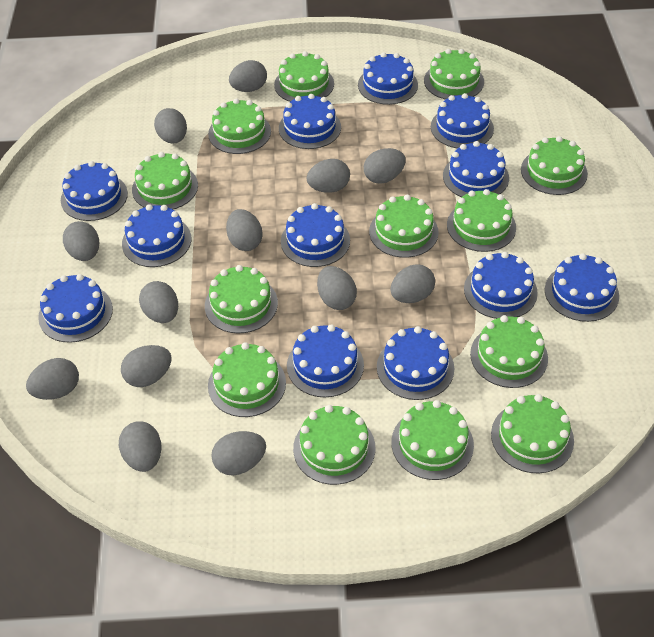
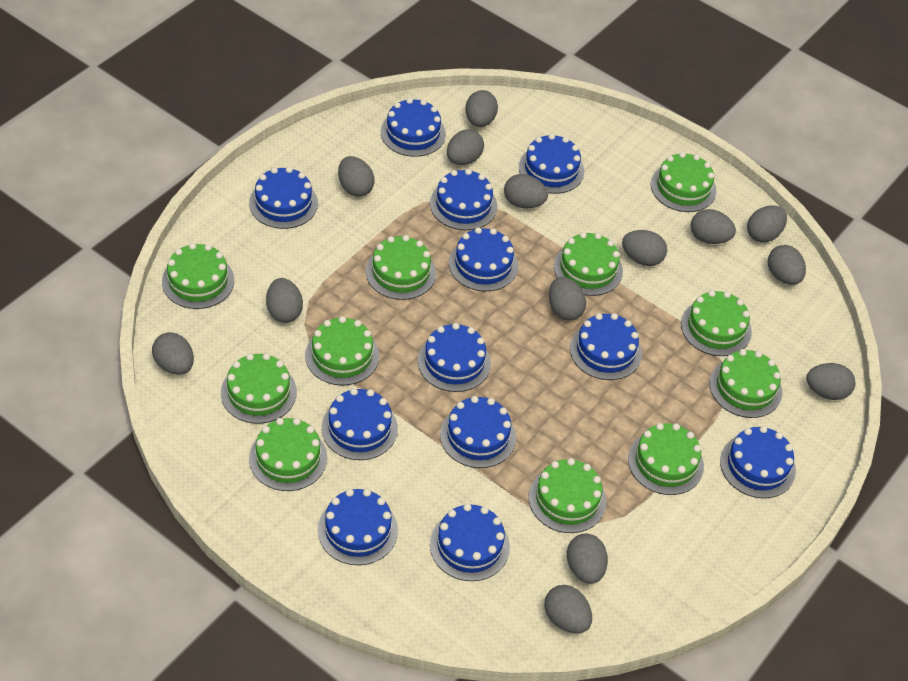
green cake: [132,152,198,209] [205,265,278,333] [208,98,271,154] [208,342,286,417] [274,51,334,102] [293,405,375,485] [369,195,439,258] [391,400,474,480] [424,49,484,100] [447,189,516,252] [470,315,548,388] [491,394,574,473] [521,136,588,195] = 13 -> [162,243,234,309] [221,353,297,424] [249,418,327,491] [305,316,379,385] [366,235,436,300] [529,458,606,533] [554,232,623,296] [628,423,704,495] [651,152,716,212] [681,290,752,356] [710,349,782,418] = 11
grey egg: [26,358,79,400] [63,221,99,261] [119,421,162,472] [121,345,172,387] [139,281,178,323] [154,108,187,144] [211,431,266,476] [226,209,263,251] [229,60,267,92] [307,159,350,193] [317,266,357,310] [364,148,406,184] [390,264,435,303] = 13 -> [152,332,194,374] [266,278,303,323] [338,156,374,196] [447,129,484,165] [465,90,498,127] [504,174,548,209] [544,585,592,633] [549,277,586,321] [567,533,608,584] [622,230,667,266] [691,209,736,244] [747,206,787,243] [768,245,806,285] [806,363,856,400] = 14

